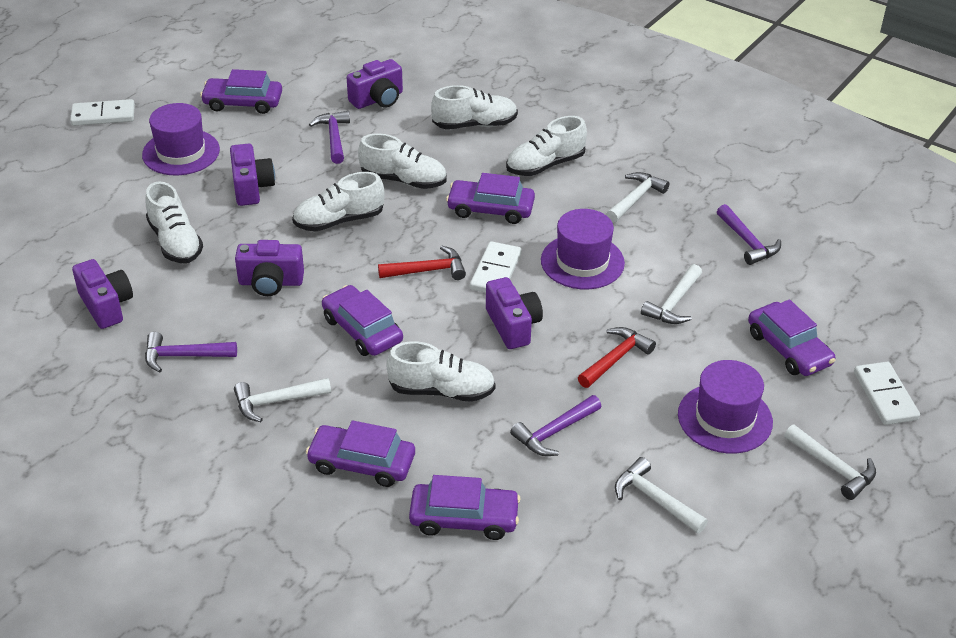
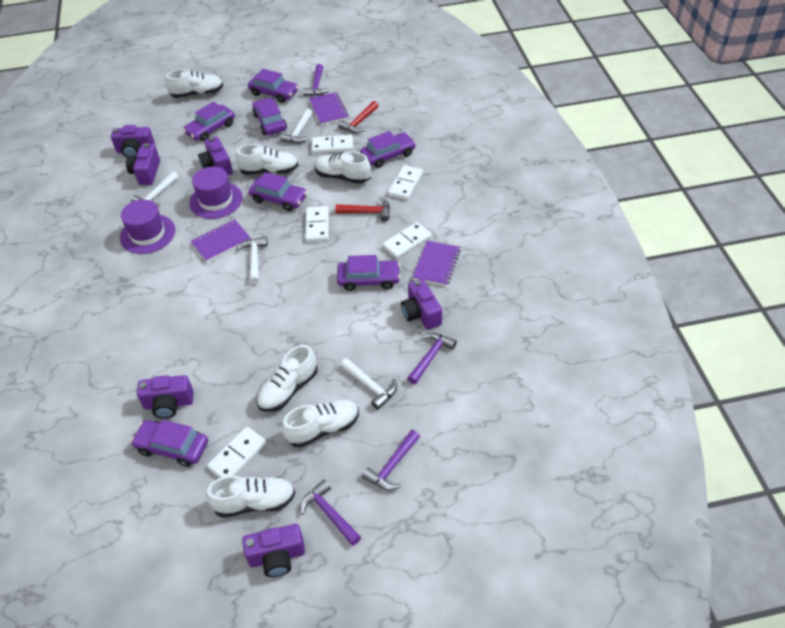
purple camera: [72,259,133,329] [230,143,275,206] [235,240,304,296] [347,59,403,109] [486,277,543,349] = 5 -> [111,125,155,157] [126,143,160,185] [137,375,194,419] [198,136,233,175] [242,524,305,577] [401,279,442,330] = 6
purple car: [200,69,282,114] [306,420,415,487] [322,285,403,356] [409,475,520,540] [446,173,535,224] [748,299,835,376] = 6 -> [131,420,208,467] [183,102,235,141] [248,69,298,103] [248,172,307,211] [252,98,287,135] [337,255,400,291] [360,131,416,168] = 7
purple hat: [142,103,220,175] [541,209,625,289] [678,360,773,454] = 3 -> [120,200,175,254] [189,167,243,219] = 2
purple notebook: none = 0 -> [191,219,251,262] [309,92,349,125] [412,240,461,286] = 3
white domino: [70,99,135,126] [470,241,522,293] [854,362,920,425] = 3 -> [207,426,267,478] [305,206,329,242] [312,135,353,154] [382,222,432,259] [388,165,423,200] = 5
white hammer: [234,378,331,422] [606,172,670,223] [615,457,708,534] [641,264,702,324] [784,425,876,500] = 5 -> [131,171,179,207] [236,237,268,284] [280,109,312,143] [340,358,397,410] = 4

